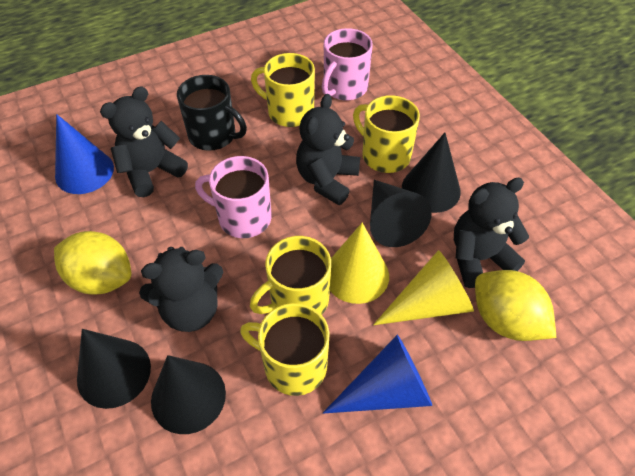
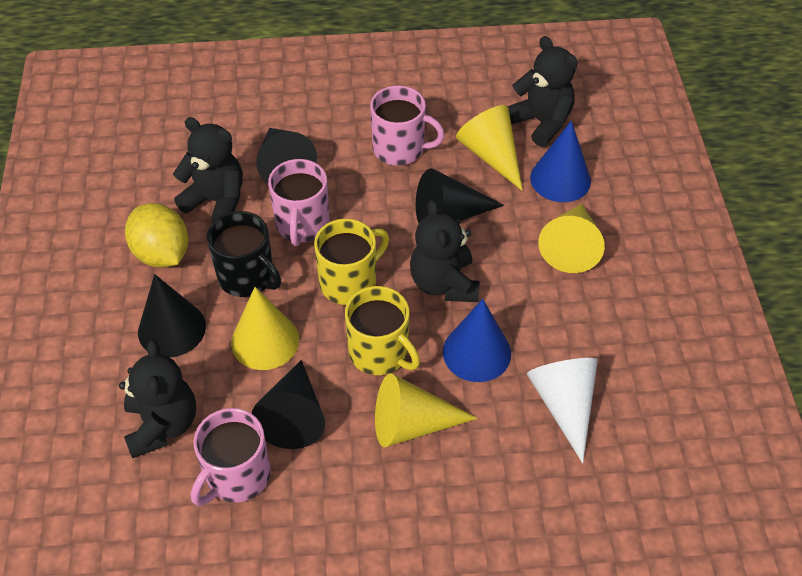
pink mug: [195,156,272,238] [322,28,373,101] = 2 -> [191,408,271,506] [268,159,330,246] [370,86,445,166] = 3
white cone: none = 0 -> [527,358,598,463] = 1
yellow cone: [330,223,389,304] [373,250,474,325] = 2 -> [231,287,299,370] [375,373,478,447] [456,105,523,191] [538,204,605,273] = 4
yellow lemon: [54,231,131,294] [475,270,556,341] = 2 -> [125,203,189,268] = 1
yellow mug: [240,303,329,396] [250,236,331,315] [251,53,315,127] [353,95,420,173] = 4 -> [314,219,389,305] [345,286,420,375] = 2

